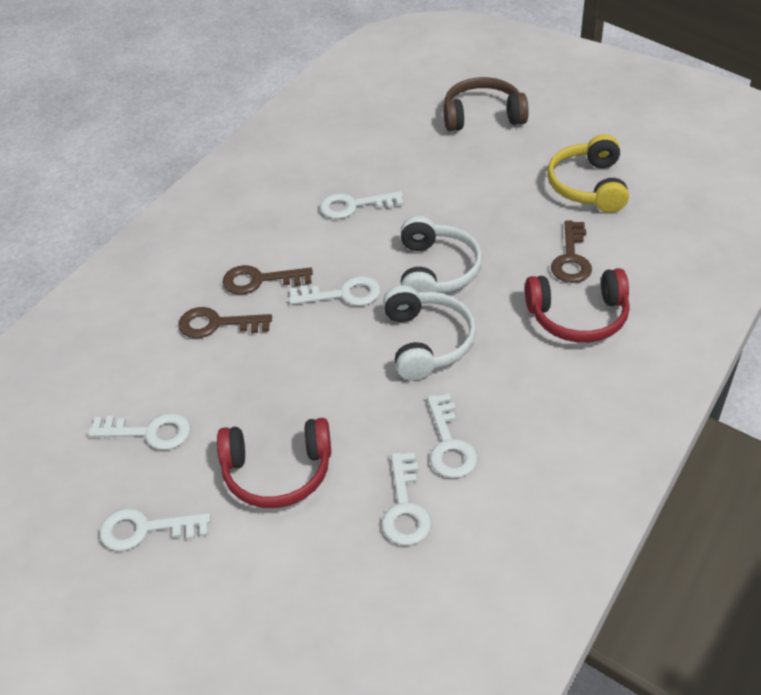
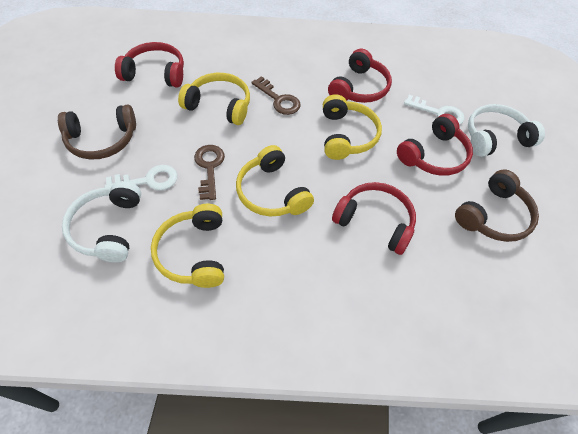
brown headphones: [444,77,529,131] = 1 -> [58,105,136,160] [455,169,539,242] = 2
brown key: [178,307,272,338] [222,265,313,295] [551,220,592,283] = 3 -> [194,145,225,200] [251,76,301,115] = 2
red headphones: [217,418,331,508] [525,268,630,343] = 2 -> [115,42,184,87] [328,49,392,103] [332,182,416,255] [397,114,473,176] = 4
white key: [88,413,191,450] [99,508,211,551] [289,276,381,306] [320,191,404,219] [382,453,432,545] [427,394,478,478] = 6 -> [105,165,177,190] [404,95,464,125] = 2
yellow headphones: [547,134,629,213] = 1 -> [151,204,224,288] [178,73,250,125] [236,145,314,217] [323,94,382,160] = 4

